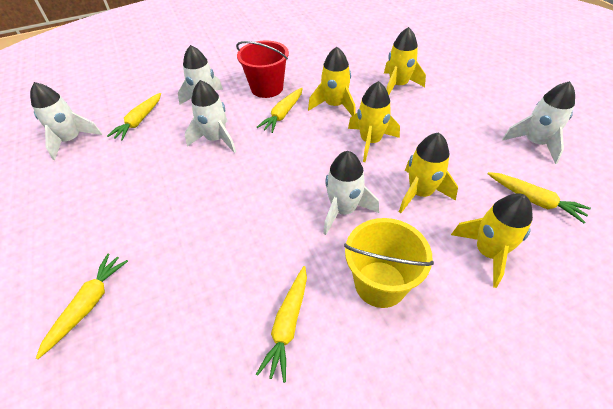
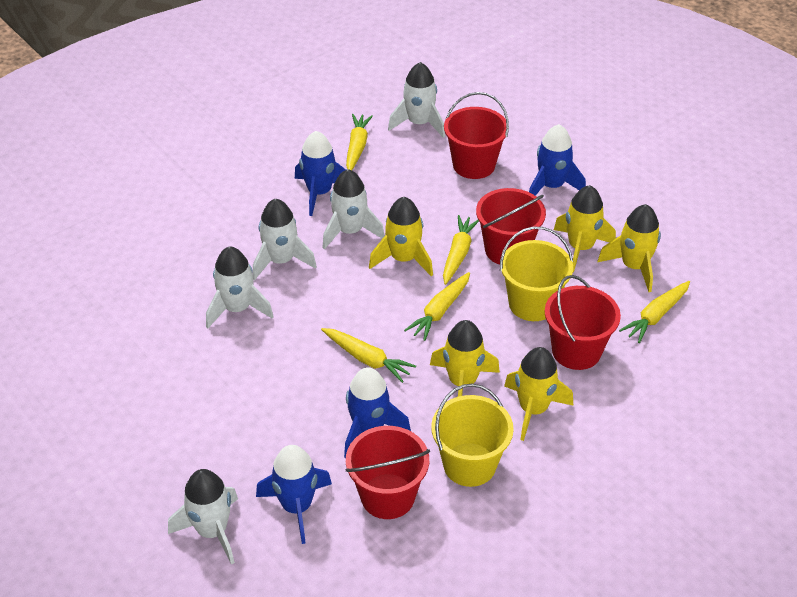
blue rocket: none = 0 -> [256,445,332,544] [295,131,346,216] [344,367,411,458] [529,124,586,196] = 4
red bucket: [236,41,289,98] = 1 -> [346,426,430,519] [444,92,509,179] [476,188,546,265] [545,275,621,370] = 4
yellow bucket: [344,218,434,308] = 1 -> [431,384,514,487] [500,227,573,321] = 2

